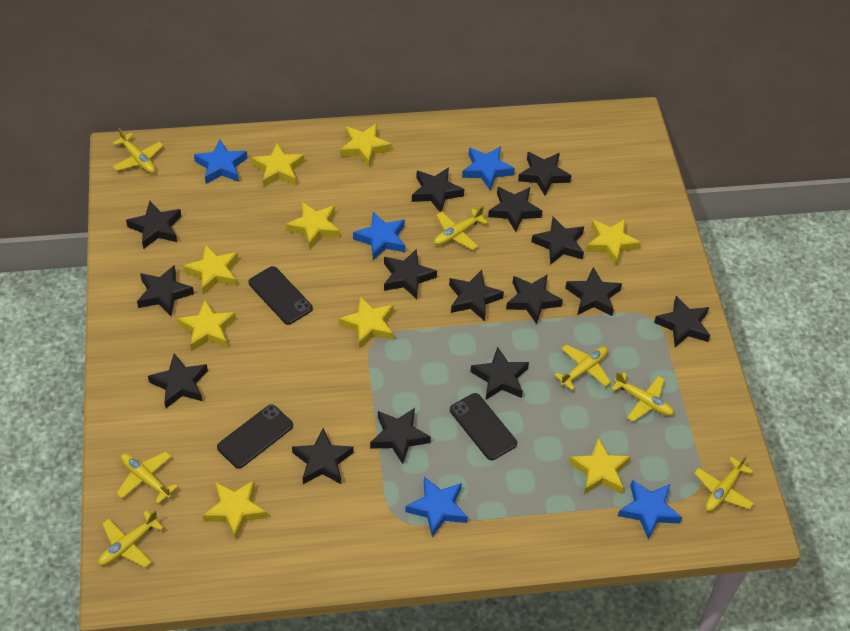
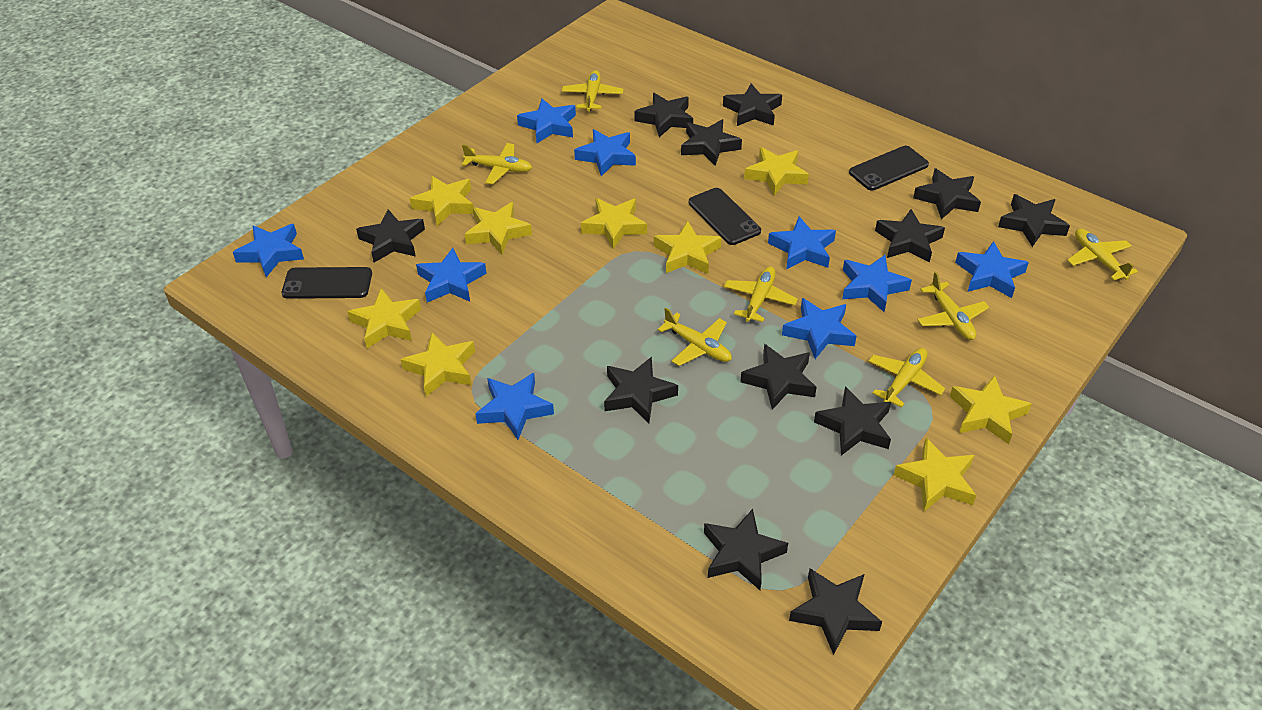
black star: [126,201,182,249] [137,265,194,316] [148,353,208,408] [292,428,354,484] [370,408,431,464] [384,249,437,299] [412,167,464,212] [449,270,504,321] [470,347,529,400] [488,187,542,232] [506,275,563,324] [518,152,571,195] [531,217,584,265] [565,267,622,316] [654,296,710,347] = 15 -> [356,209,425,262] [604,357,678,423] [634,93,693,137] [681,119,742,166] [704,509,788,590] [723,83,782,126] [740,344,817,410] [789,569,882,655] [814,386,891,456] [875,209,945,263] [913,168,981,219] [998,194,1070,247] = 12
blue star: [194,139,248,184] [353,212,405,260] [405,477,468,537] [462,146,515,191] [618,480,682,540] = 5 -> [233,224,304,277] [416,248,487,302] [475,373,554,440] [517,99,576,143] [574,129,636,176] [768,216,836,270] [782,298,856,359] [842,255,912,312] [955,241,1029,298] = 9

